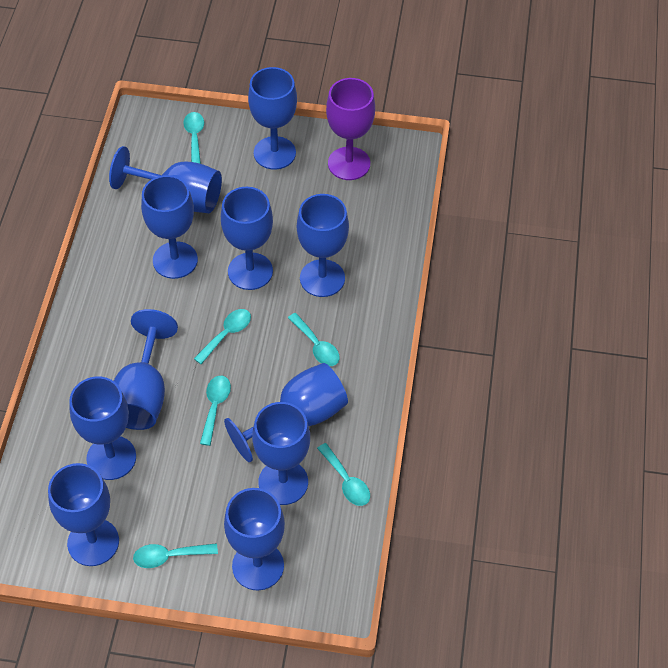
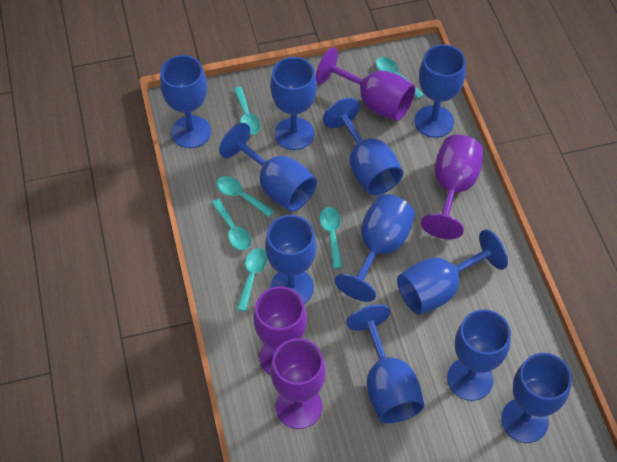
purple goblet: [326,78,375,180] = 1 -> [253,286,307,375] [271,338,326,429] [316,47,416,121] [421,135,483,239] = 4

